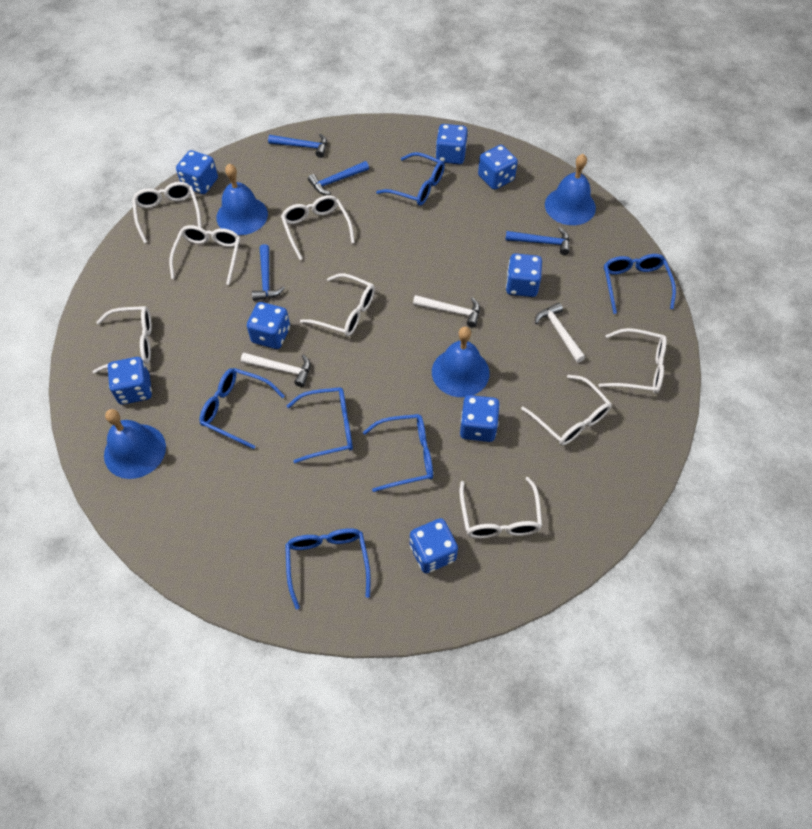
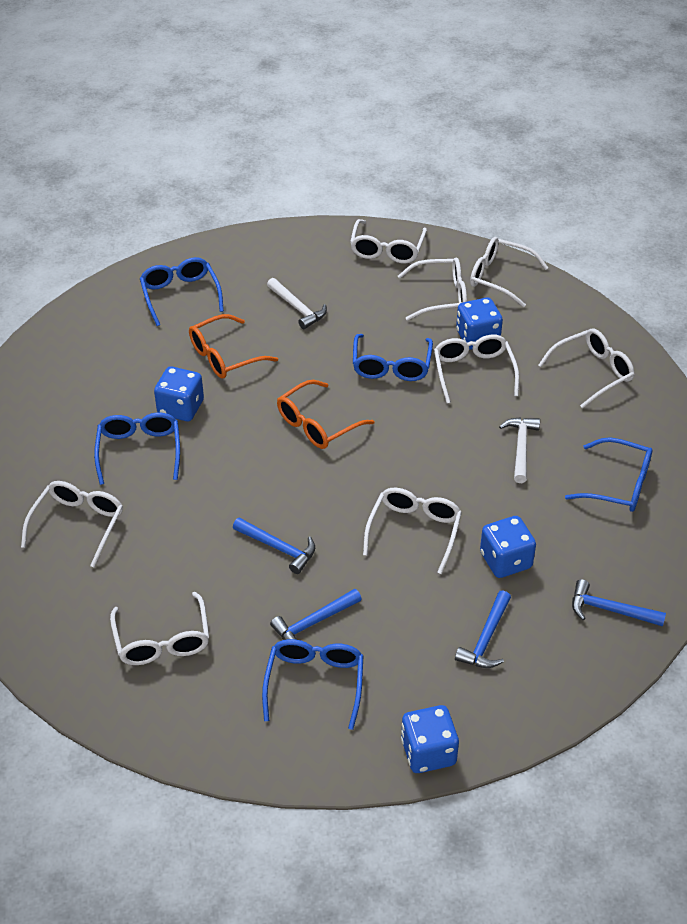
blue bell: [104,409,166,479] [216,164,268,235] [432,327,490,397] [545,154,596,225] = 4 -> none = 0
blue dice: [108,357,152,405] [176,150,218,194] [247,302,290,349] [410,518,458,573] [436,124,468,164] [460,395,500,442] [478,145,518,190] [506,253,542,297] = 8 -> [154,366,204,421] [401,705,459,773] [456,297,503,350] [480,516,536,578] = 4
blue glasses: [199,368,285,449] [285,528,371,610] [287,387,353,463] [363,414,433,492] [376,152,445,206] [604,254,676,314] = 6 -> [94,412,180,485] [140,257,224,326] [262,639,364,730] [353,334,433,381] [565,437,653,512] = 5
orange glasses: none = 0 -> [189,314,278,379] [277,380,374,449] = 2
white hammer: [241,353,311,387] [413,295,480,328] [535,303,586,363] = 3 -> [267,278,327,329] [499,417,540,483] = 2

